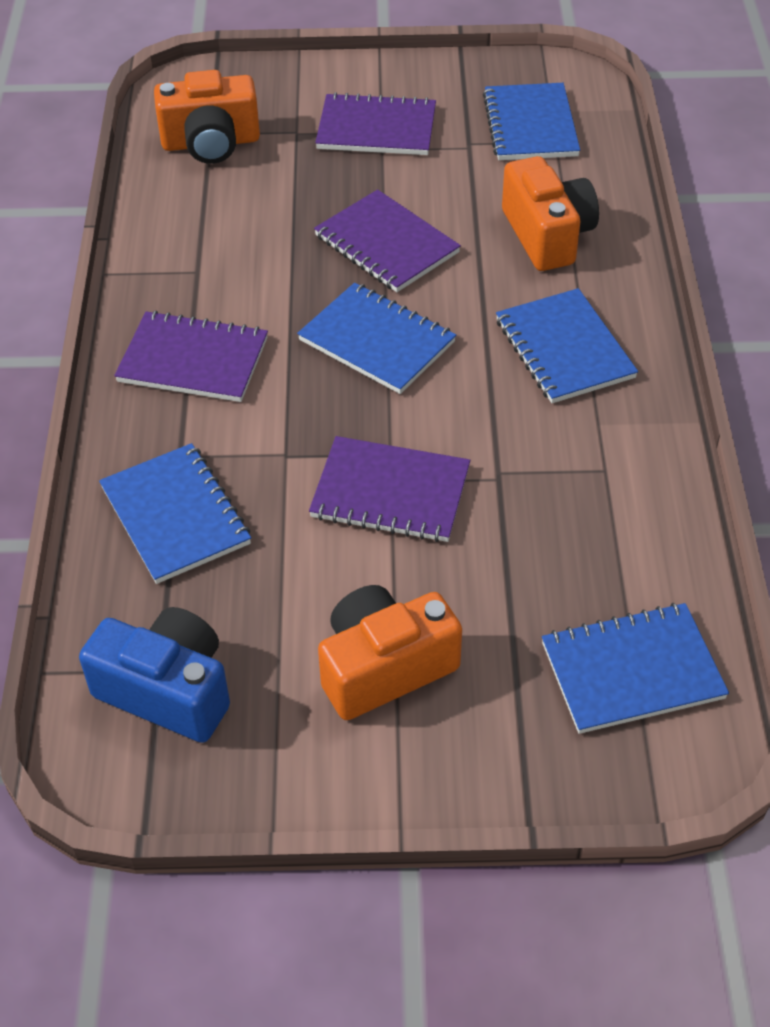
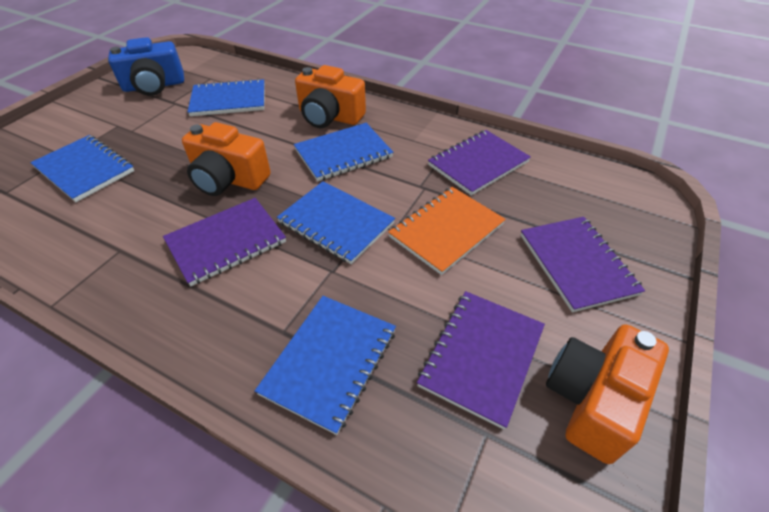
orange notebook: none = 0 -> [388,187,506,275] = 1

